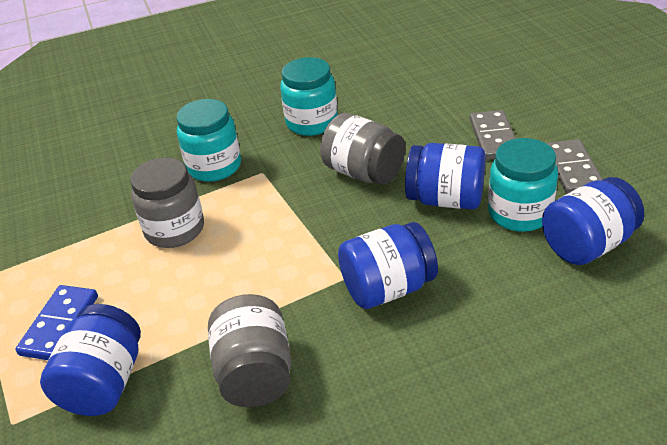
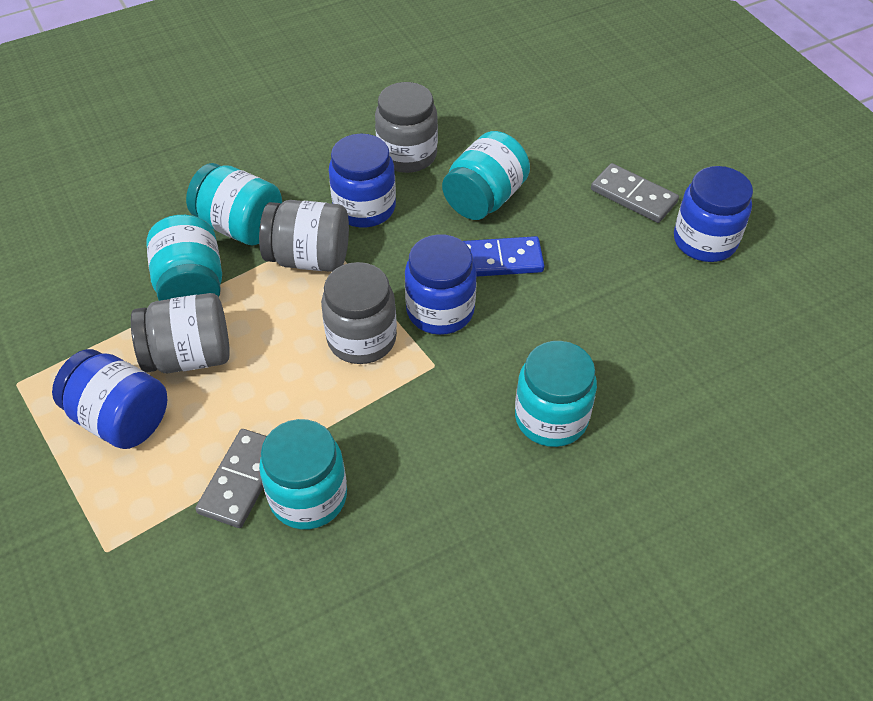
grey jar: [130,157,204,248] [208,294,291,407] [320,113,405,185] = 3 -> [131,293,230,373] [259,200,349,272] [321,262,397,364] [375,82,438,173] = 4
turquoise jar: [176,99,241,182] [280,57,338,136] [488,138,558,232] = 3 -> [146,215,222,301] [186,163,282,245] [259,419,347,529] [442,131,530,220] [515,341,597,447] = 5

